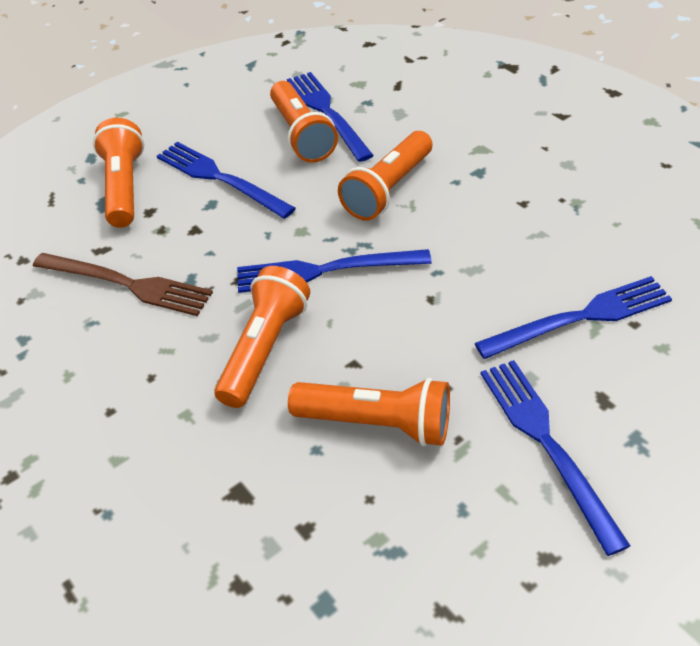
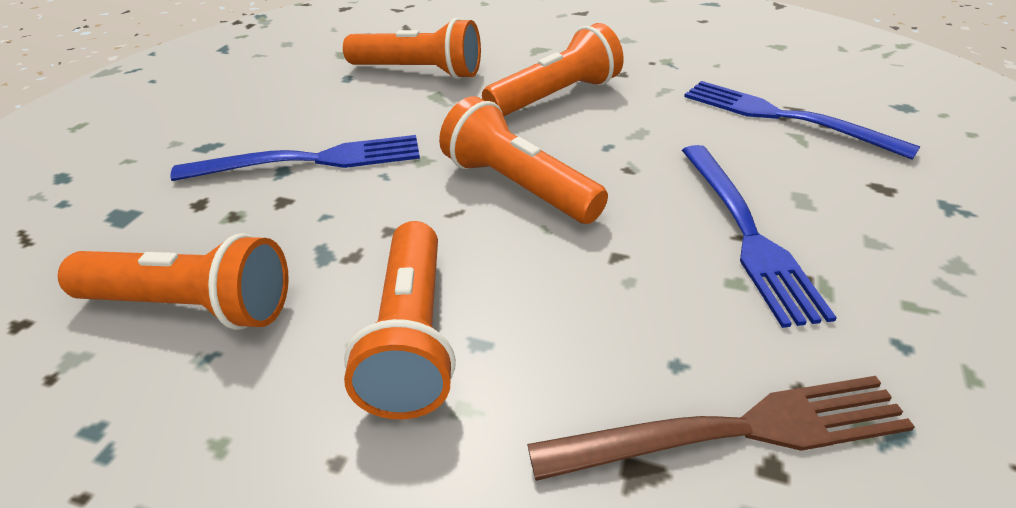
blue fork: [157,142,296,219] [237,249,432,293] [287,72,374,162] [475,276,672,359] [481,360,630,556] = 5 -> [170,135,420,181] [682,145,837,328] [684,81,920,160] = 3

